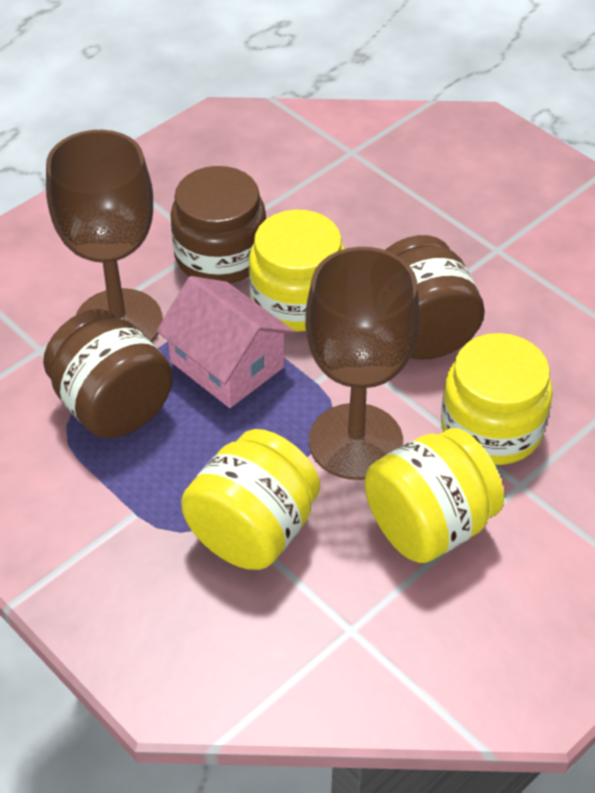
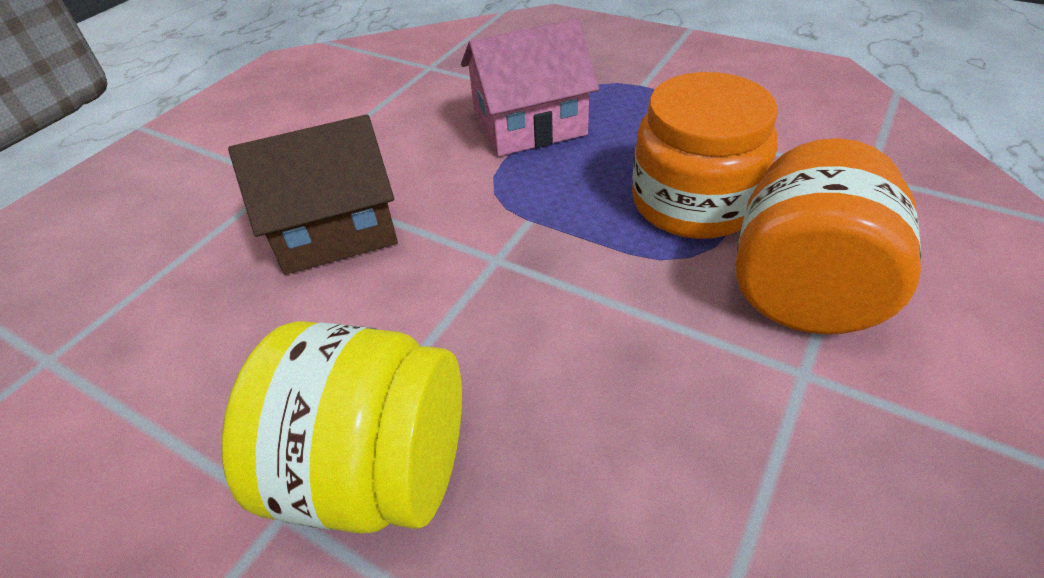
brown goblet: [46,130,163,342] [305,247,420,480] = 2 -> none = 0
brown house: none = 0 -> [228,114,398,275] = 1
brown jar: [43,309,173,438] [170,166,266,284] [385,235,485,360] = 3 -> none = 0
orange jar: none = 0 -> [632,72,778,239] [735,138,921,334] = 2
yellow jar: [181,429,320,570] [249,210,345,332] [365,428,504,563] [441,333,553,465] = 4 -> [221,321,462,534] = 1

